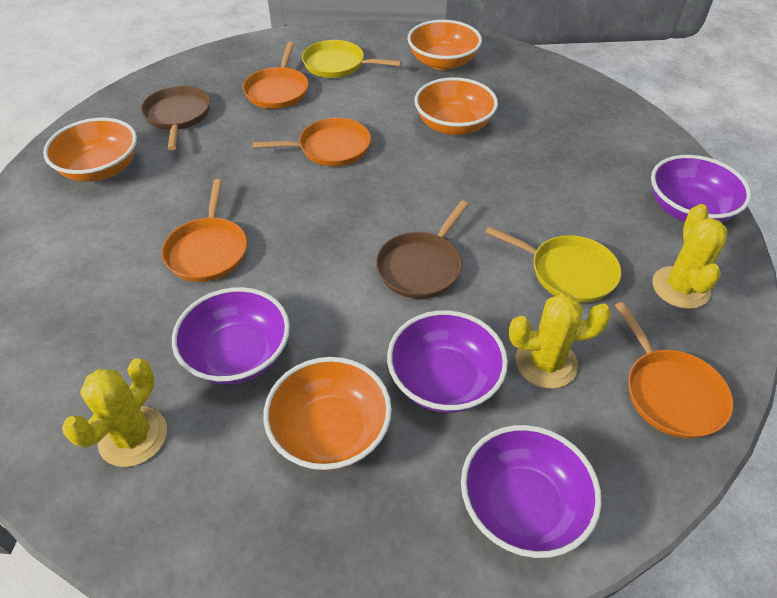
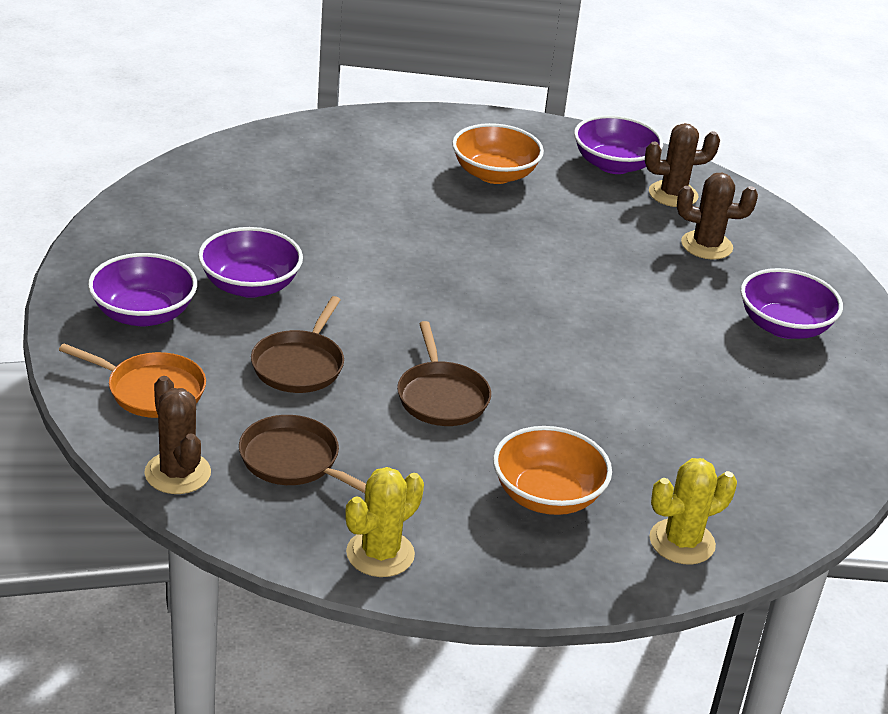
brown cactus: none = 0 -> [144,376,211,494] [645,123,720,207] [677,173,758,260] = 3
brown pan: [141,86,210,150] [376,200,469,299] = 2 -> [239,415,366,493] [251,296,344,393] [397,321,491,426] = 3
orange bowl: [43,118,137,182] [263,357,392,471] [407,20,482,70] [414,77,498,135] = 4 -> [452,123,544,184] [493,426,612,515] = 2
orange pan: [162,179,247,282] [243,42,308,109] [252,118,371,166] [615,302,734,439] = 4 -> [59,344,206,418] = 1
yellow cactus: [62,358,167,467] [509,293,612,389] [652,204,728,309] = 3 -> [345,467,424,577] [649,458,737,565] = 2
yellow pan: [302,40,402,78] [485,226,621,303] = 2 -> none = 0

